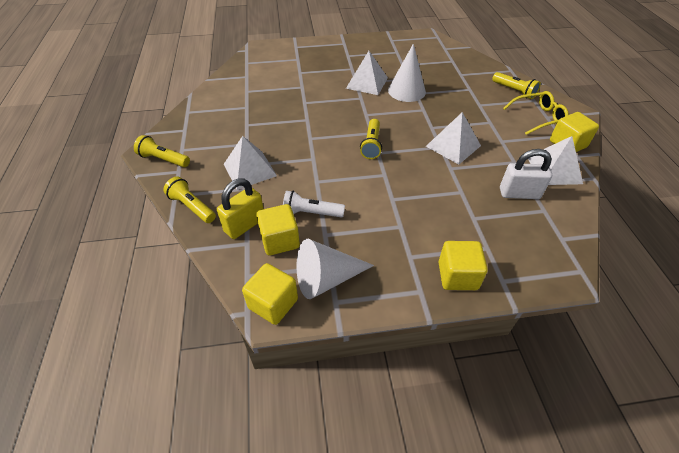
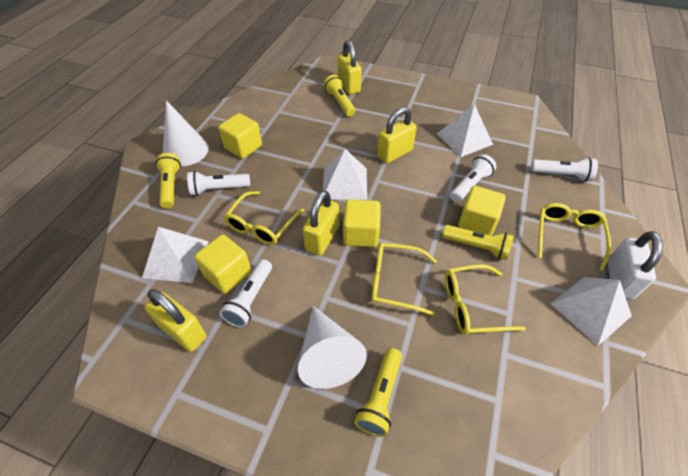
white flashlight: [283,191,345,218] = 1 -> [187,171,250,196] [219,259,272,327] [450,154,496,203] [531,157,598,182] = 4
yellow glasses: [503,91,569,135] = 1 -> [224,191,304,245] [371,243,437,316] [445,264,526,335] [538,203,611,271] = 4
yellow padlock: [217,178,264,239] = 1 -> [145,289,206,352] [303,190,339,256] [338,40,362,94] [377,107,417,163] = 4

